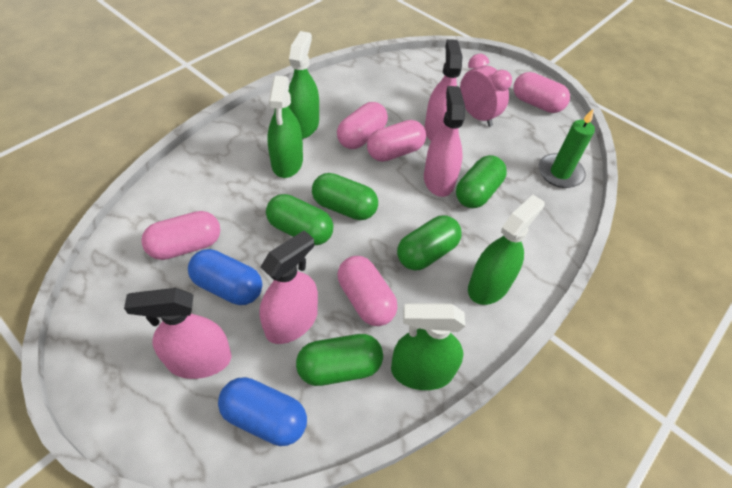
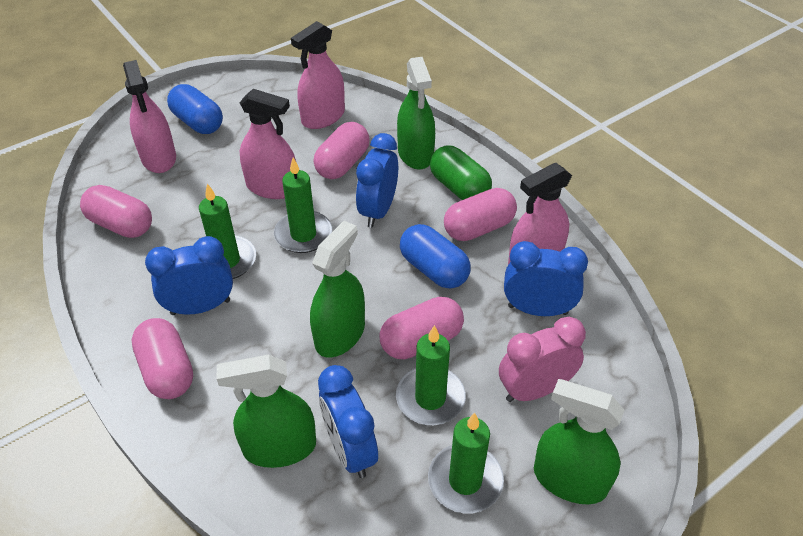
blue clock: none = 0 -> [145,236,233,315] [318,365,378,478] [356,133,398,227] [504,241,588,316] = 4
green candle: [539,108,595,188] = 1 -> [199,184,256,279] [274,158,332,253] [396,325,466,425] [428,413,504,514] = 4
green capsule: [266,194,334,245] [296,334,383,386] [312,173,378,220] [397,216,462,270] [456,155,507,208] = 5 -> [430,145,492,200] = 1

